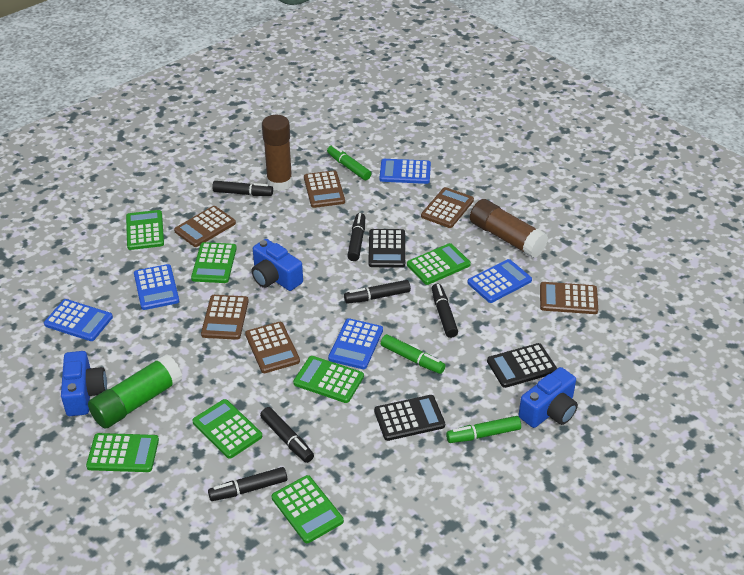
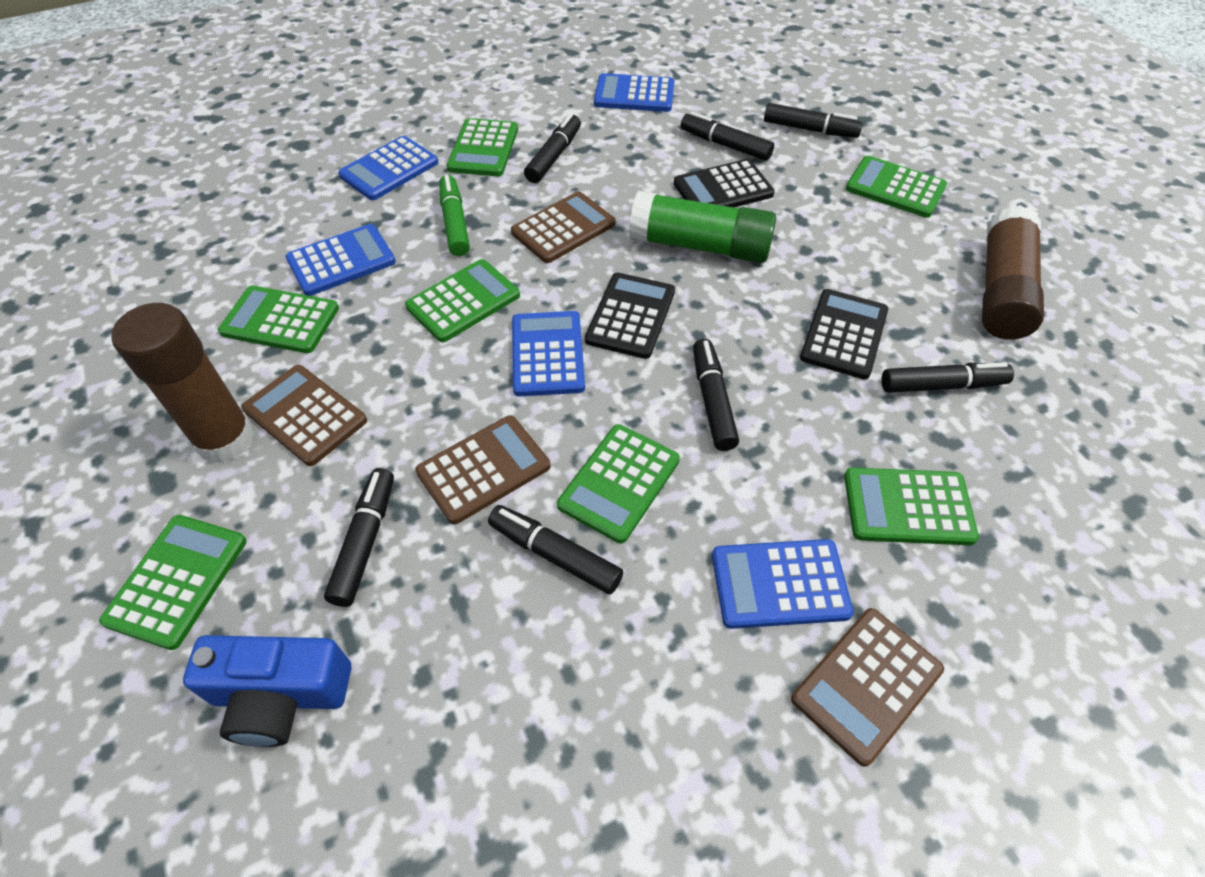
black marker: [208,467,287,501] [212,181,273,196] [260,407,314,463] [344,280,411,304] [347,213,365,261] [432,283,458,338] = 6 -> [324,468,394,607] [488,505,623,594] [524,114,581,183] [681,112,774,161] [693,339,739,451] [764,103,863,138] [881,362,1014,393] = 7
blue camera: [61,351,107,416] [251,239,303,291] [518,367,578,428] = 3 -> [183,635,351,747] = 1
brown calculator: [174,206,236,247] [201,295,249,340] [245,322,300,373] [304,170,345,208] [421,187,474,228] [540,282,598,314] = 6 -> [241,365,367,466] [415,415,550,524] [511,191,616,263] [791,608,944,767] = 4
green marker: [327,145,371,180] [381,334,446,374] [446,416,521,443] = 3 -> [439,175,470,256] = 1

